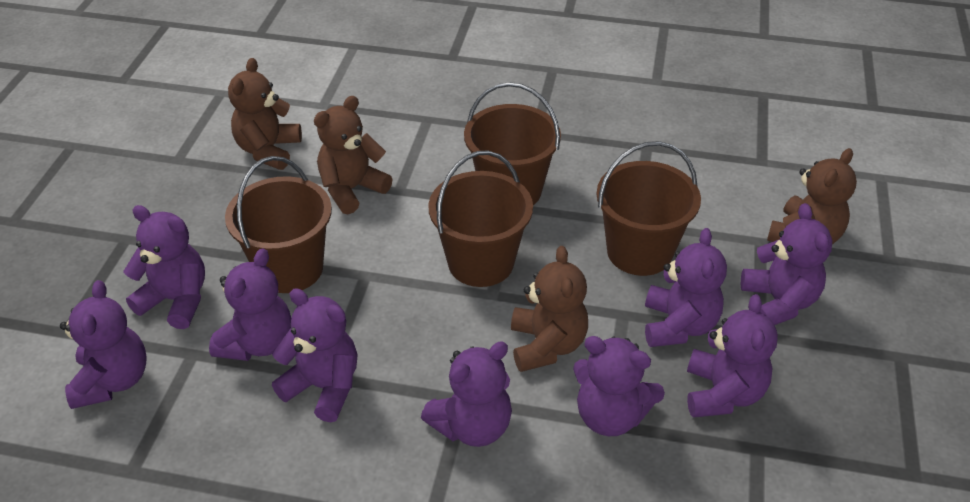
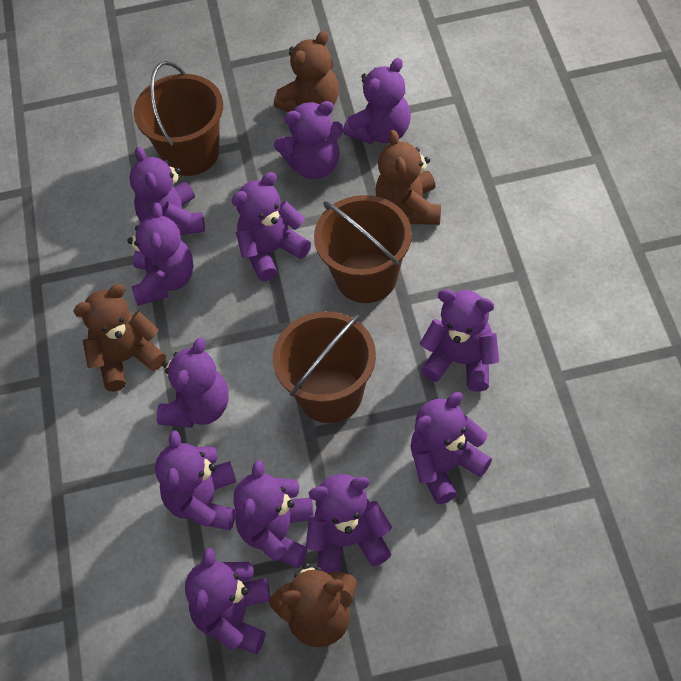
brown bucket: [225,156,332,293] [428,151,533,287] [464,82,561,205] [597,141,701,276] = 4 -> [134,61,223,176] [273,311,376,423] [314,195,412,303] = 3
purple teddy bear: [60,280,147,409] [123,205,205,329] [209,248,291,361] [272,288,357,422] [421,342,512,447] [573,336,665,436] [645,228,727,347] [687,294,778,418] [741,203,833,325] = 9 -> [127,203,194,306] [129,147,205,235] [155,431,236,530] [157,337,229,428] [185,548,270,654] [232,172,311,281] [233,460,314,568] [274,101,344,179] [306,474,392,573] [343,58,411,144] [410,392,492,504] [420,289,499,392] = 12

